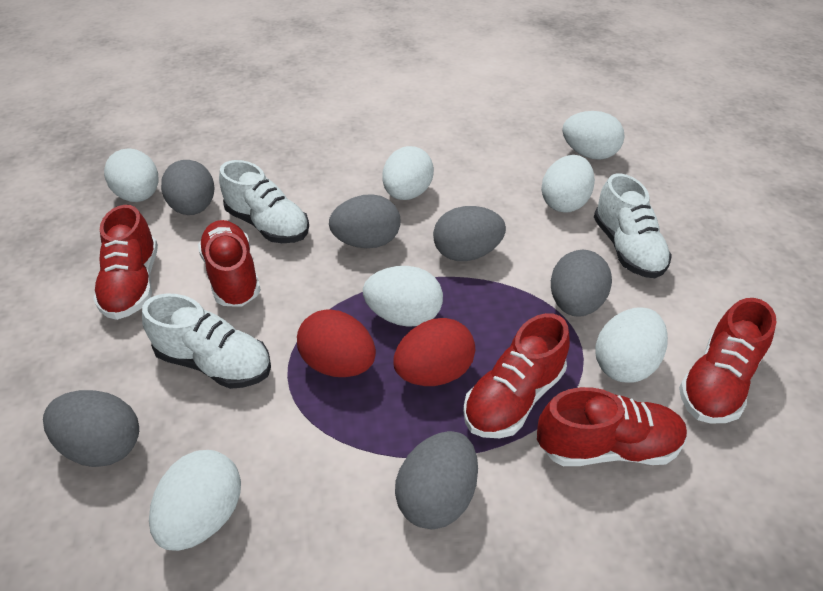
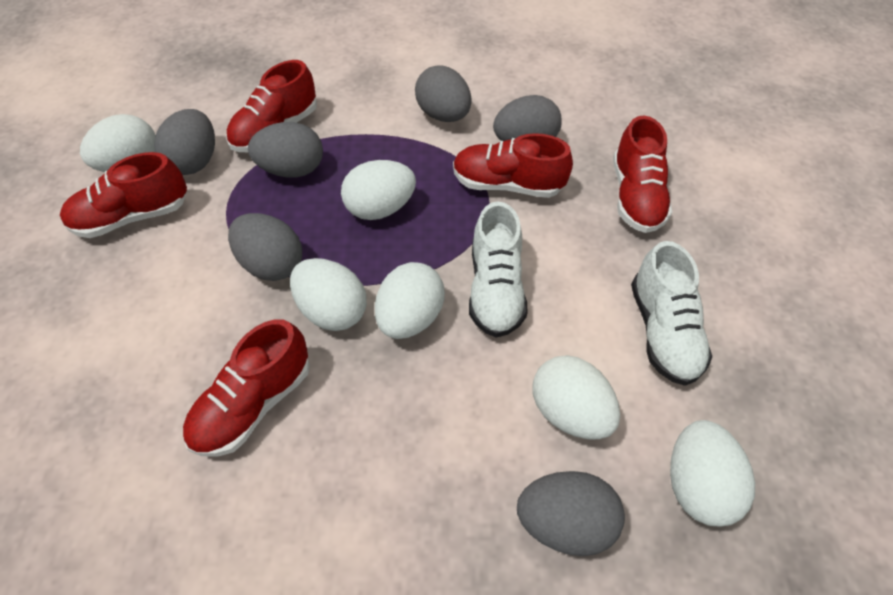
red egg: [297,309,376,377] [394,318,475,386] = 2 -> none = 0
white egg: [104,148,158,202] [149,450,241,551] [363,266,443,327] [382,146,434,200] [541,155,595,213] [562,111,625,160] [595,307,668,383] = 7 -> [80,114,156,172] [290,258,367,331] [341,160,416,220] [375,262,445,339] [533,355,620,439] [670,420,755,527] = 6
white shoe: [142,293,271,389] [219,160,309,243] [594,173,672,278] = 3 -> [469,202,527,338] [631,241,712,386] = 2

